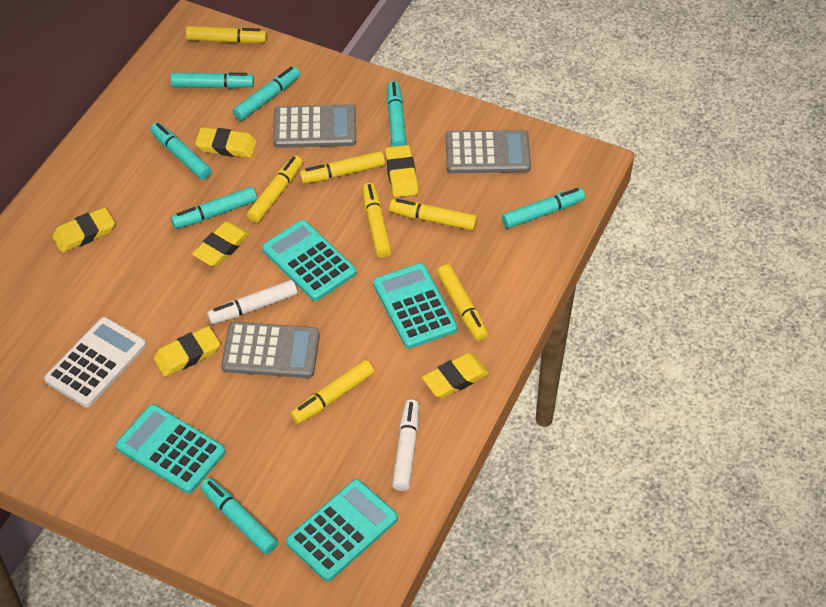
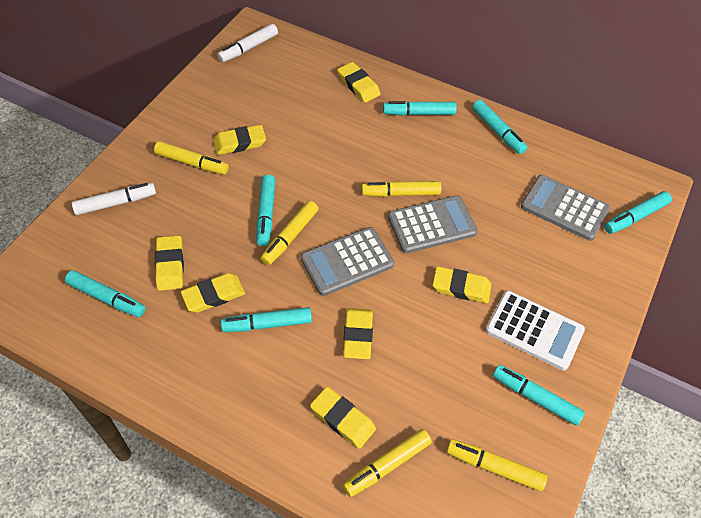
turquoise calculator: [116,404,226,493] [262,220,356,301] [286,479,398,581] [373,263,458,349] = 4 -> none = 0
yellow eraser: [52,207,115,253] [153,326,220,377] [192,221,250,267] [195,127,257,158] [385,145,418,197] [422,353,489,398] = 6 -> [155,235,184,291] [181,273,245,313] [213,125,266,155] [310,387,376,449] [337,62,380,103] [343,308,373,359] [433,266,492,303] = 7
yellow marker: [186,26,267,44] [247,155,303,223] [290,360,374,424] [299,151,385,184] [362,183,392,258] [389,199,477,230] [437,264,488,341] = 7 -> [154,141,229,175] [260,201,318,265] [343,429,432,497] [362,181,441,197] [447,439,547,491] = 5

